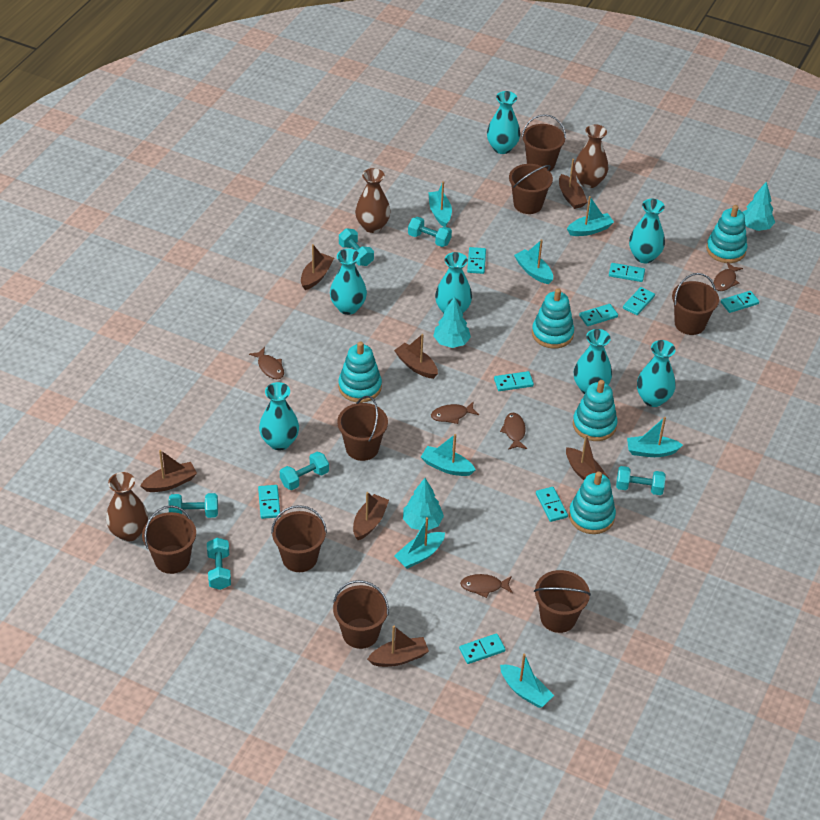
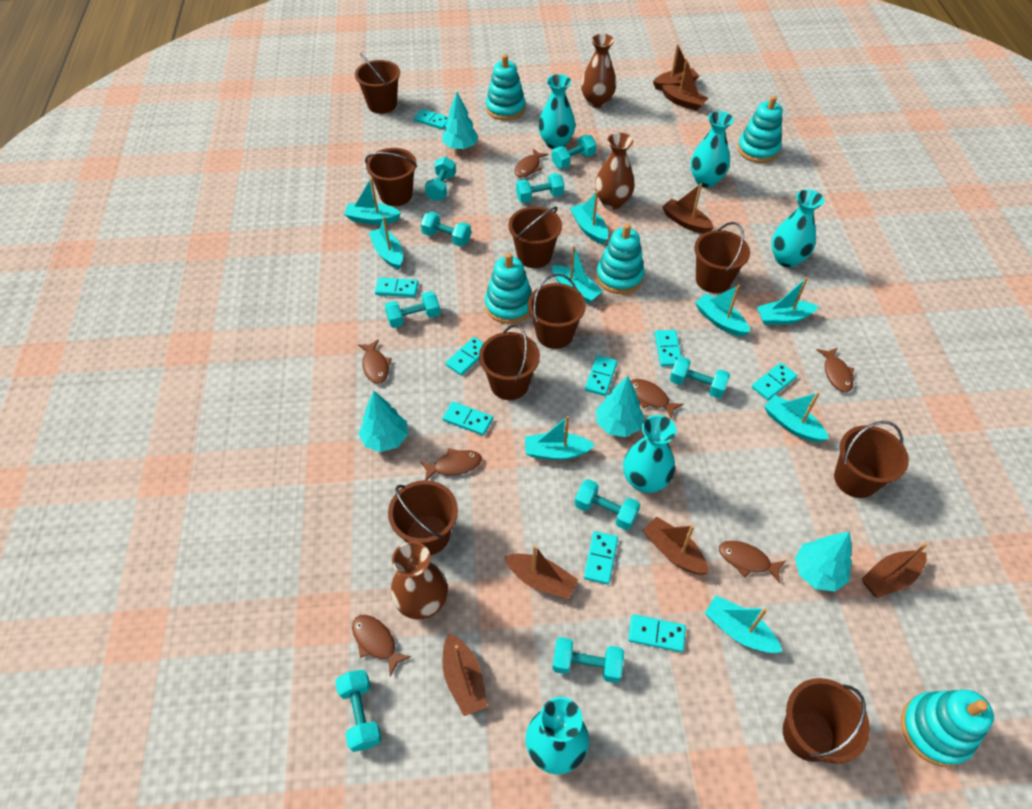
brown bucket: [142,505,196,574] [271,505,327,572] [333,580,389,649] [337,396,388,461] [509,164,553,214] [522,114,566,171] [534,570,591,633] [672,273,719,335] = 8 -> [355,53,400,114] [365,148,417,206] [388,480,458,555] [479,324,540,400] [509,206,562,268] [528,274,586,349] [694,222,750,293] [783,678,870,764] [834,421,909,498] = 9
brown fish: [249,347,284,379] [431,402,479,424] [460,574,513,598] [500,413,527,450] [714,262,743,291] = 5 -> [352,615,411,676] [358,339,392,384] [420,448,482,480] [514,149,548,178] [631,379,684,419] [719,541,786,583] [817,347,854,392] = 7
turquoise boat: [394,517,445,569] [421,434,476,476] [428,181,452,227] [500,653,554,708] [514,239,553,284] [567,196,614,236] [627,417,683,457] = 7 -> [344,178,401,225] [369,216,403,270] [525,415,595,460] [552,245,603,304] [570,191,608,245] [695,285,750,337] [705,595,782,653] [757,277,819,325] [764,392,829,443] = 9
turquoise dumbbell: [169,493,218,518] [207,538,231,590] [280,452,329,490] [339,228,374,266] [408,217,452,247] [616,466,666,495] = 6 -> [335,670,382,752] [385,291,440,328] [421,212,471,247] [425,157,456,201] [516,173,564,203] [552,135,597,169] [552,637,624,683] [574,479,640,530] [670,356,730,398] = 9
turquoise tree: [403,478,444,530] [433,296,471,348] [743,181,775,231] = 3 -> [359,391,408,452] [442,92,479,150] [596,376,645,437] [795,532,852,592] = 4
turquoise vase: [259,382,299,450] [330,249,367,315] [435,252,472,314] [487,91,520,154] [574,329,612,394] [629,199,665,263] [637,340,676,407] = 7 -> [526,697,589,774] [538,74,575,149] [623,415,676,493] [690,111,734,187] [771,189,824,267] = 5

